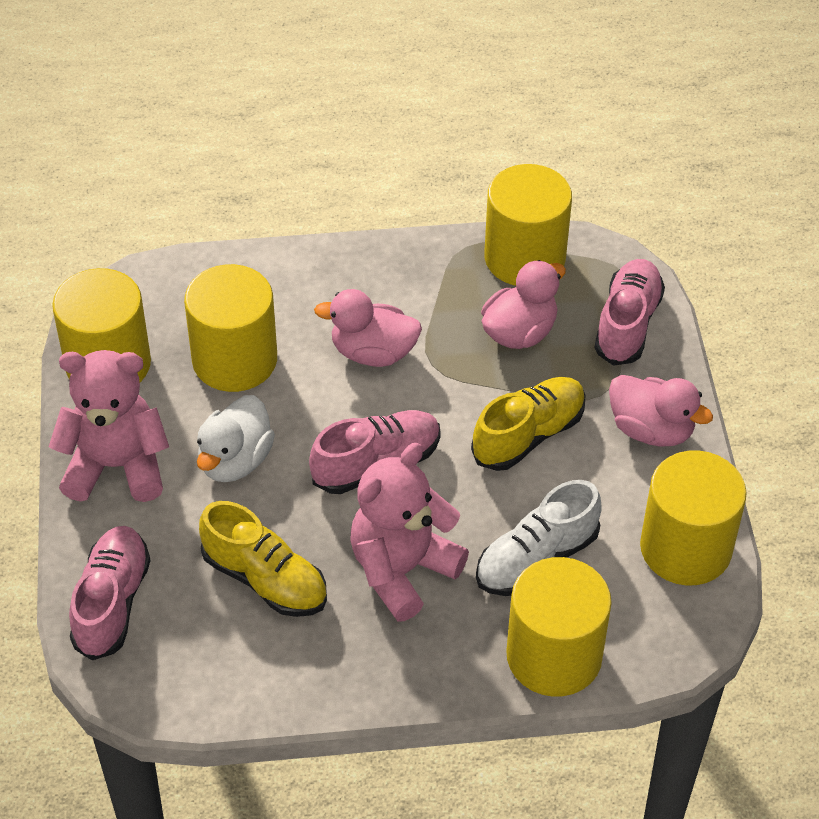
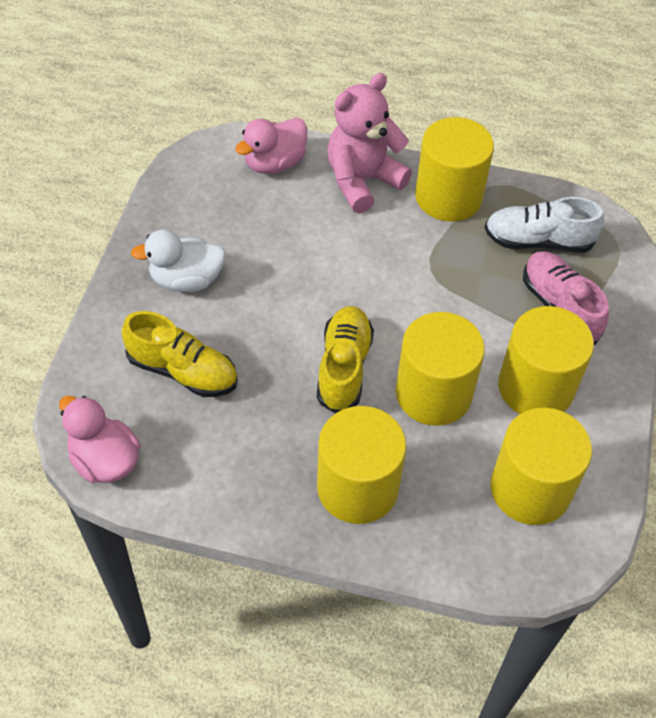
pink duck: [314,289,422,367] [481,260,566,349] [609,375,713,447] = 3 -> [59,396,141,483] [235,118,307,174] = 2
pink shoe: [69,526,150,660] [309,410,441,494] [594,259,665,366] = 3 -> [523,251,609,346] = 1
pink teddy bear: [49,350,169,502] [350,443,469,622] = 2 -> [327,73,412,213] = 1

